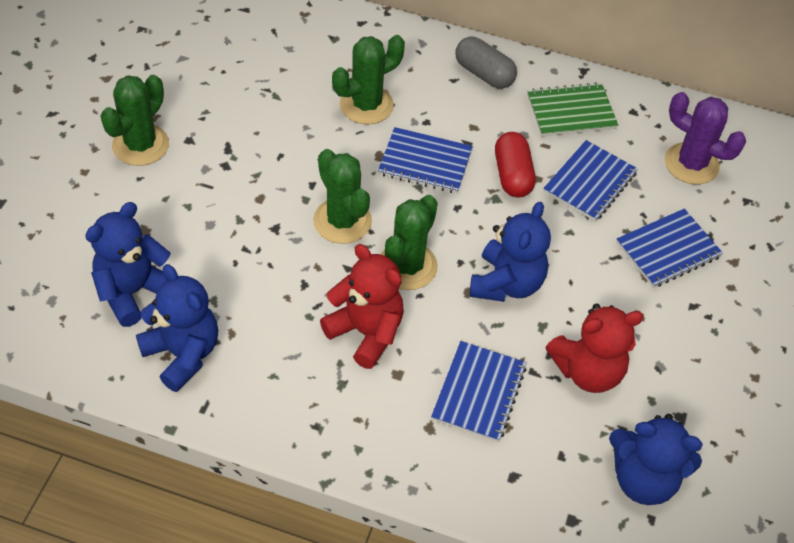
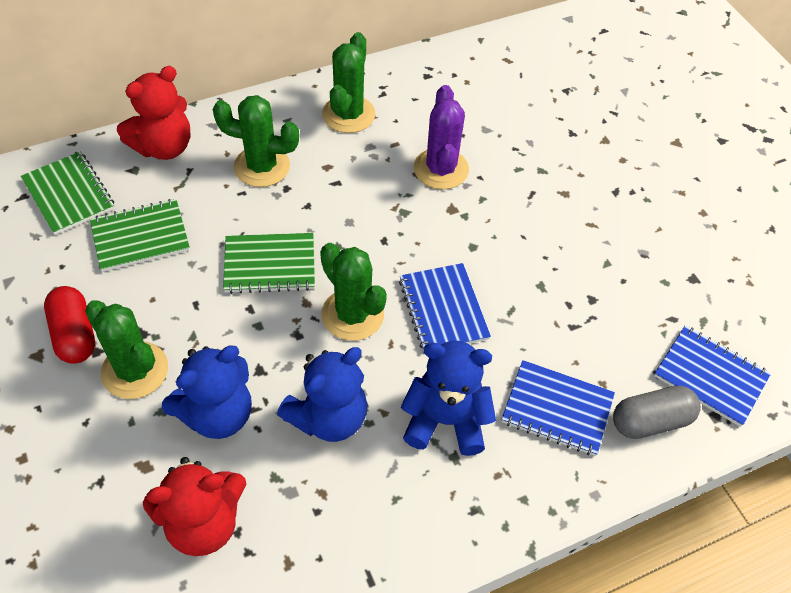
blue notebook: [378,127,473,193] [431,341,526,442] [543,140,638,221] [616,209,723,288] = 4 -> [399,263,491,351] [501,360,615,456] [654,325,771,427] = 3
blue teddy bear: [85,202,171,327] [136,264,218,392] [469,202,551,302] [609,414,703,505] = 4 -> [162,345,252,439] [277,347,368,442] [401,341,496,456] = 3
green notebook: [527,82,618,136] = 1 -> [21,152,115,235] [90,199,190,272] [223,233,315,294] = 3

